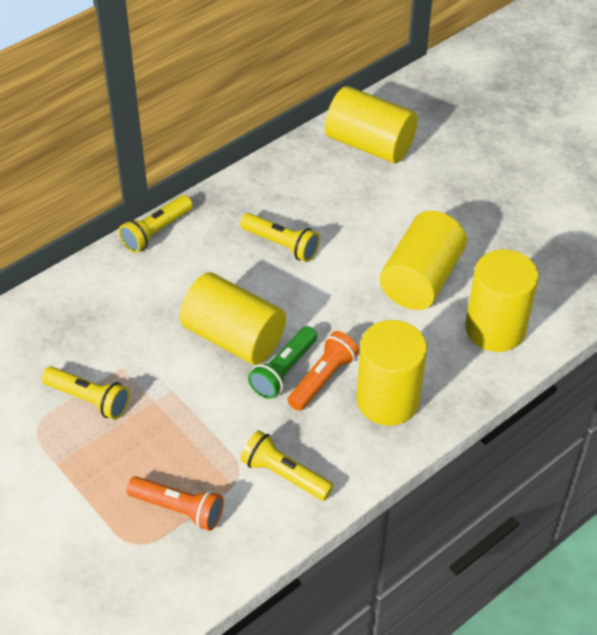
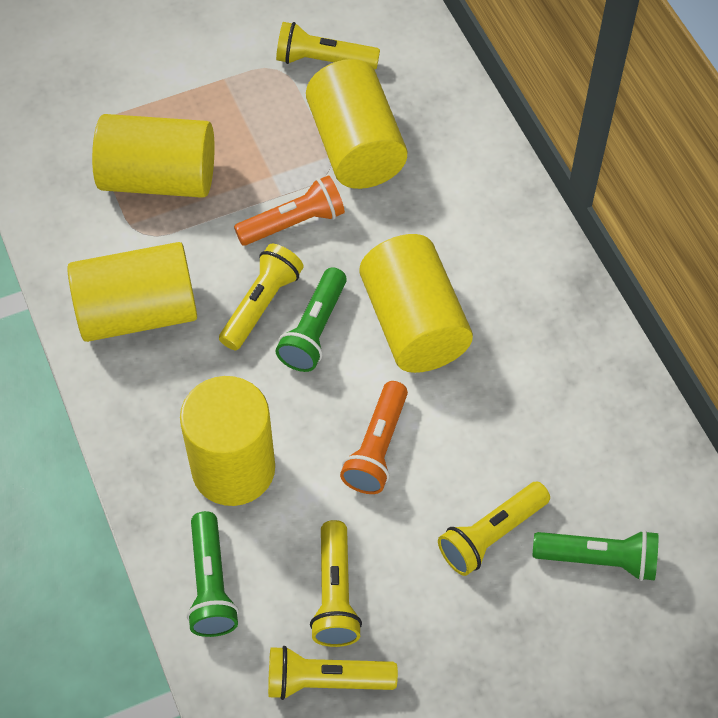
green flashlight: [248,326,317,399] = 1 -> [187,511,239,637] [276,267,347,372] [533,530,658,581] = 3
yellow flashlight: [41,366,130,420] [118,195,193,253] [240,213,320,262] [241,430,334,501] = 4 -> [219,244,304,350] [268,646,398,700] [276,22,380,70] [310,520,362,647] [438,482,550,576] = 5

